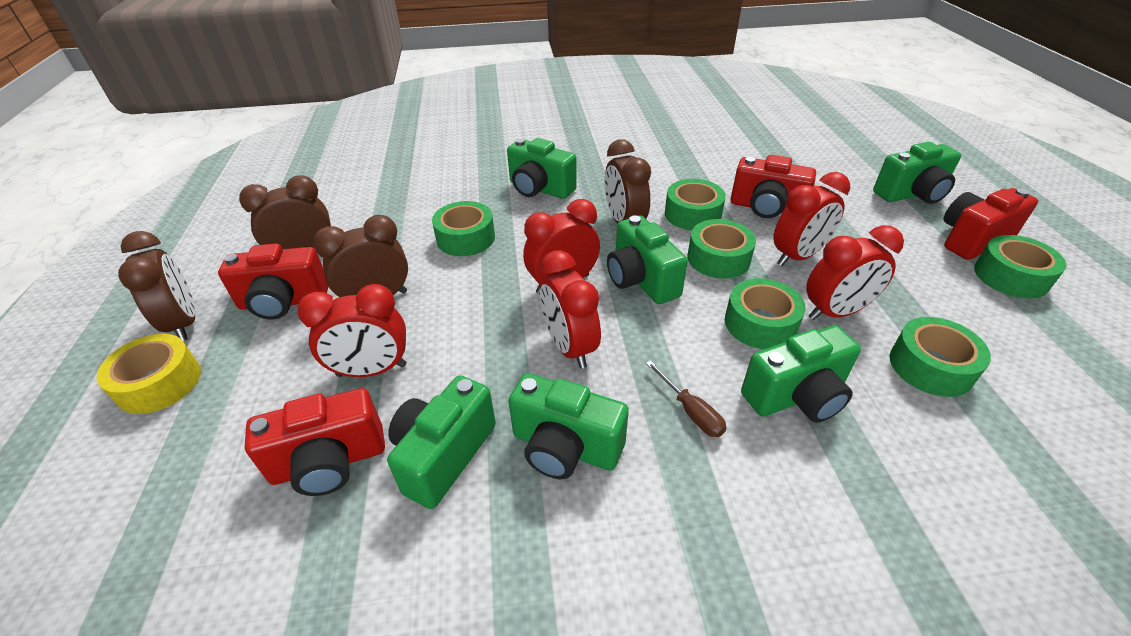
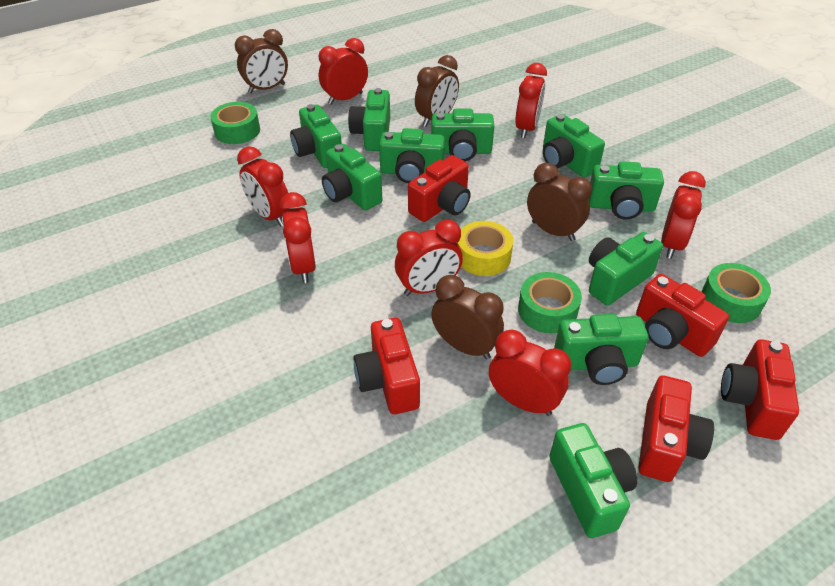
brown screwdriver: [646,360,726,437] = 1 -> none = 0
green camera: [387,375,496,509] [507,138,577,199] [508,373,629,479] [607,215,688,304] [741,325,861,423] [873,142,961,204] = 6 -> [290,104,342,168] [322,144,382,210] [348,88,390,151] [379,128,445,183] [431,109,494,161] [543,114,605,177] [549,423,637,538] [554,314,648,385] [589,161,664,219] [589,232,663,305] = 10
green tape: [432,201,495,256] [665,179,726,231] [687,219,756,279] [725,278,805,349] [890,317,991,397] [974,235,1067,298] = 6 -> [210,102,260,144] [518,272,582,333] [701,263,771,323] = 3
red camera: [218,244,329,319] [245,388,385,496] [731,155,816,218] [943,188,1038,260] = 4 -> [353,318,420,414] [408,155,471,222] [636,274,729,357] [638,375,714,482] [721,339,799,440] = 5
red clock: [297,284,406,377] [523,199,600,294] [540,250,601,369] [773,172,850,266] [806,225,904,320] = 5 -> [237,146,290,227] [280,192,316,283] [319,38,368,105] [395,220,463,296] [489,330,571,416] [515,63,547,138] [661,171,706,259] = 7

